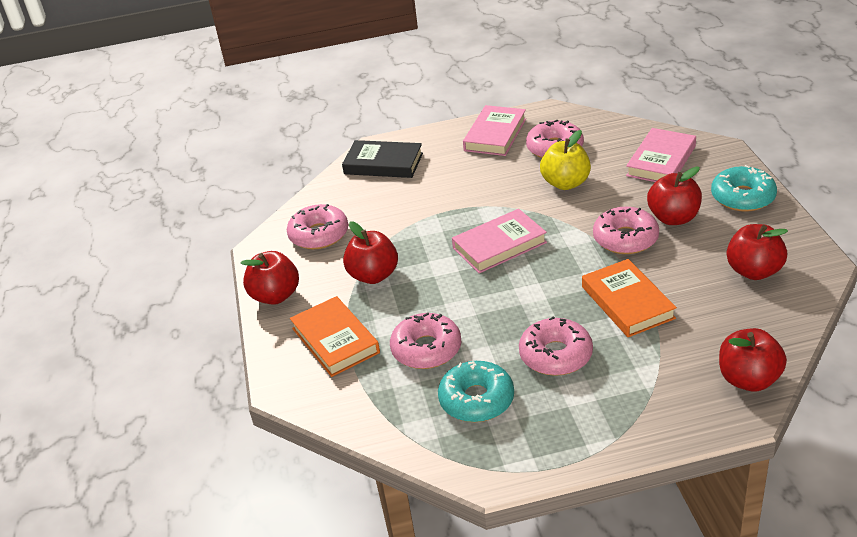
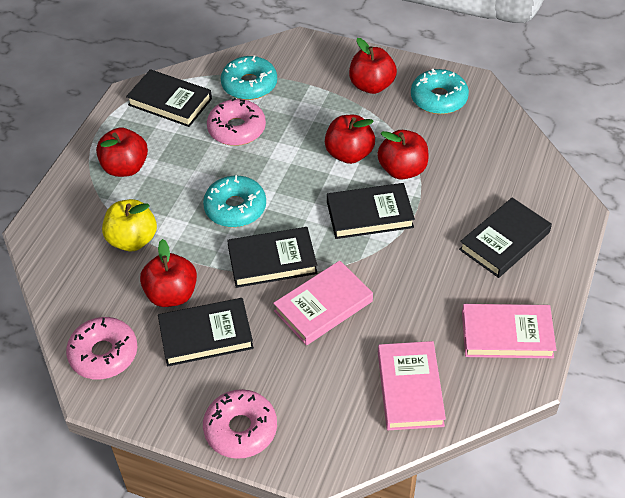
black book: [342,140,423,178] = 1 -> [126,69,212,127] [158,298,254,366] [227,227,318,288] [327,183,415,239] [459,198,552,278] = 5
orange book: [290,296,380,377] [582,259,677,337] = 2 -> none = 0
pink donut: [287,204,348,250] [390,313,461,369] [519,316,593,376] [526,120,584,158] [593,207,659,254] = 5 -> [66,317,138,380] [203,389,277,459] [207,98,266,146] = 3
turquoise donut: [438,361,514,422] [711,165,777,212] = 2 -> [203,175,266,227] [221,56,277,100] [411,69,469,114] = 3

